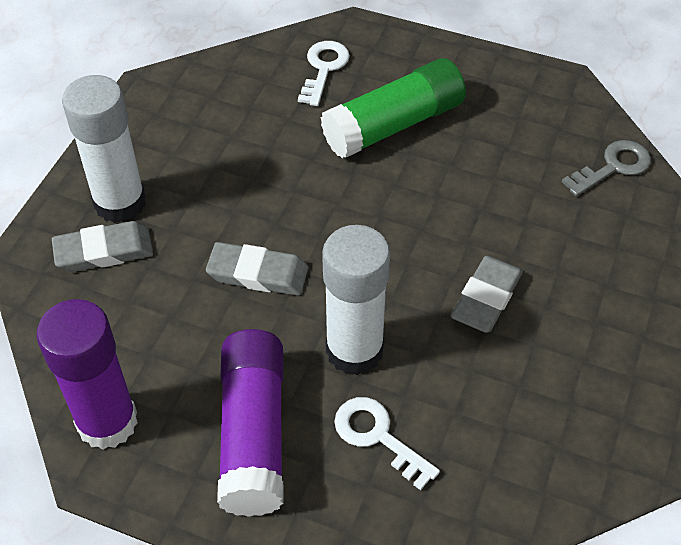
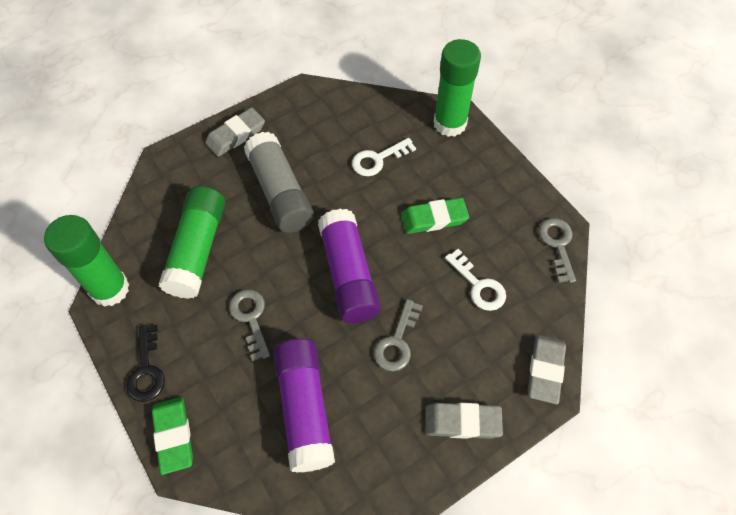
black key: none = 0 -> [126,325,165,402] = 1
green eraser: none = 0 -> [152,397,193,475] [401,198,469,234] = 2
green glue stick: [321,58,466,159] = 1 -> [44,215,130,307] [159,186,225,299] [433,39,481,137] = 3
grey glue stick: none = 0 -> [244,132,314,233] = 1
grey key: [562,140,651,196] = 1 -> [229,289,270,362] [374,299,423,371] [539,218,576,283] = 3
white glue stick: [62,75,146,223] [322,225,390,375] = 2 -> none = 0

